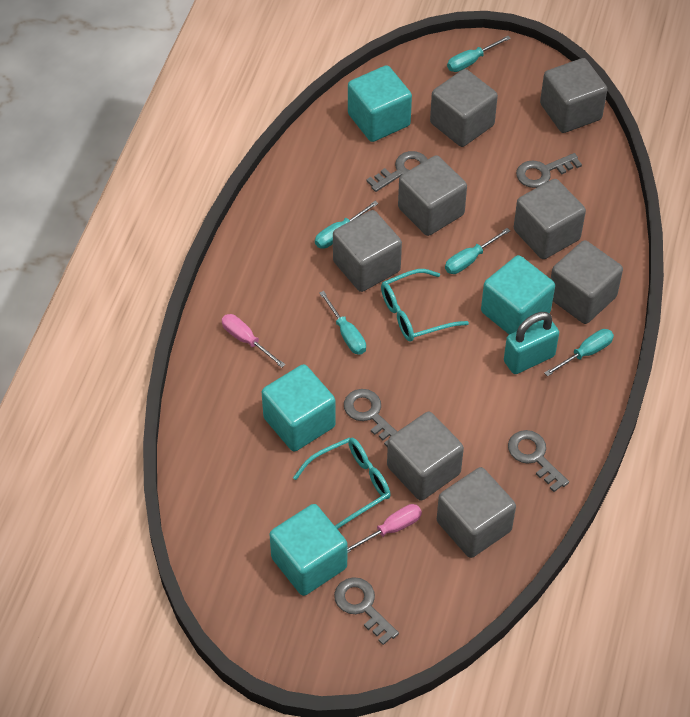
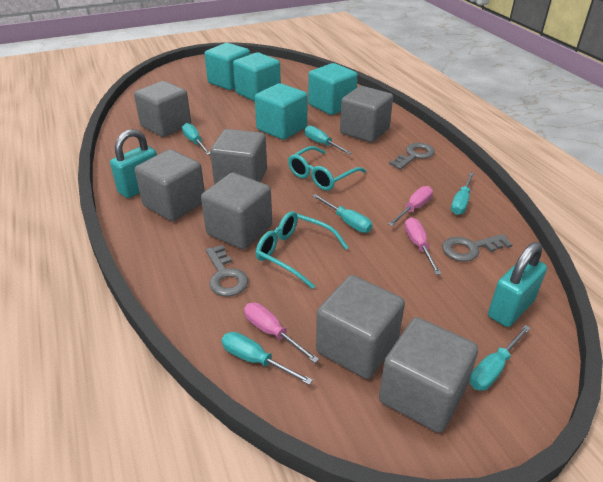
grey cube: [333,210,402,292] [387,412,464,501] [398,155,467,236] [430,69,498,147] [437,467,516,558] [514,179,586,259] [540,58,608,133] [551,240,623,324] = 8 -> [134,81,191,137] [135,149,205,221] [201,173,272,249] [210,129,267,184] [316,275,405,379] [340,86,393,142] [379,317,478,433] = 7
grey key: [334,577,399,645] [344,389,397,448] [366,151,428,192] [508,430,569,492] [516,153,582,188] = 5 -> [206,245,248,296] [389,143,435,170] [442,234,513,261] = 3
pink screwdriver: [222,314,285,368] [347,504,422,553] = 2 -> [244,303,319,363] [388,186,433,226] [404,217,441,275] = 3
turquoise padlock: [504,312,559,374] = 1 -> [110,129,157,198] [488,242,547,327] = 2
turquoise screwdriver: [315,201,378,249] [320,291,366,355] [445,228,510,274] [447,36,511,72] [544,329,614,376] = 5 -> [182,123,210,155] [222,332,313,385] [304,125,352,154] [312,194,372,233] [451,173,474,215] [469,325,531,391] = 6

